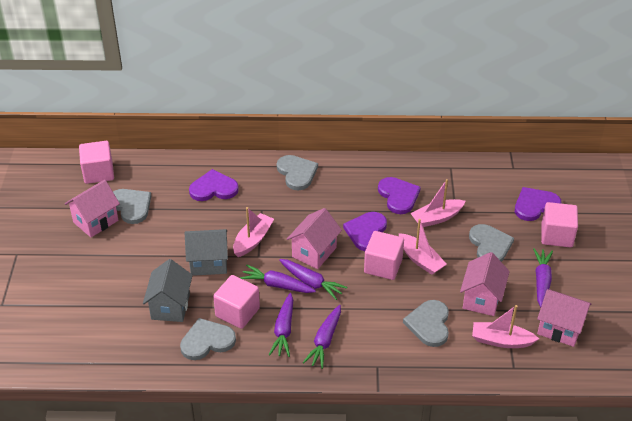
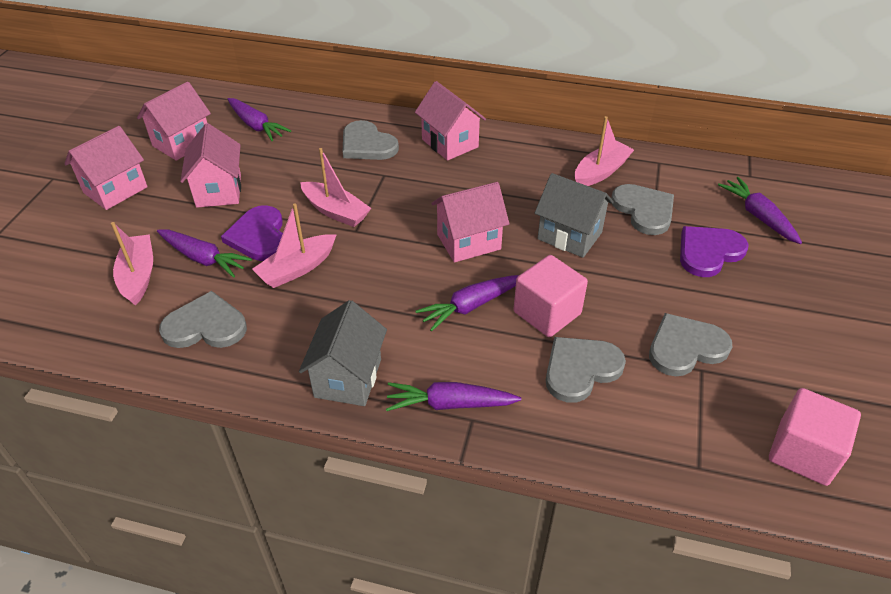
pink cube: [79,141,114,184] [213,275,260,329] [364,231,404,280] [541,202,578,248] = 4 -> [513,255,588,337] [769,388,861,486] = 2
pink house: [65,180,120,237] [287,208,342,269] [460,252,510,316] [537,289,591,347] = 4 -> [64,126,148,210] [137,82,211,161] [180,123,241,208] [415,81,486,161] [431,182,509,263] = 5
purple heart: [189,169,239,201] [343,212,387,251] [378,177,421,214] [515,187,561,221] = 4 -> [221,205,283,261] [680,226,749,277] = 2

